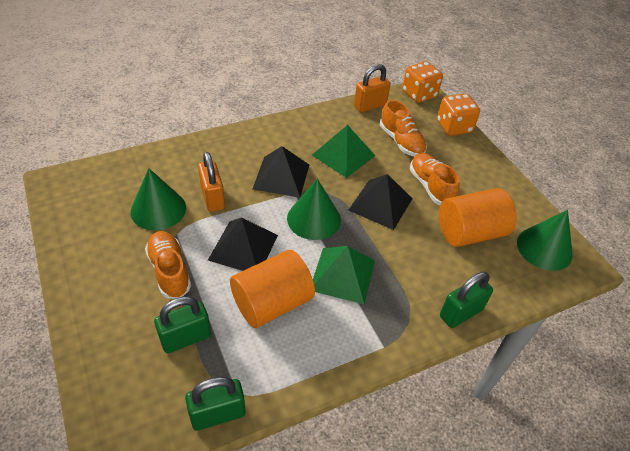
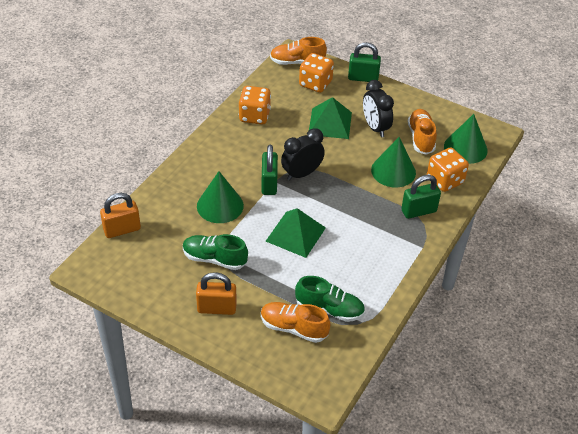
black clock: none = 0 -> [281,128,325,181] [363,80,394,138] = 2
black pyramid: [208,217,278,271] [253,146,309,198] [348,174,413,230] = 3 -> none = 0
green shoe: none = 0 -> [183,234,248,270] [295,276,365,322] = 2
orange cylinder: [230,250,315,328] [439,188,517,247] = 2 -> none = 0
orange dice: [402,61,443,103] [437,94,480,136] = 2 -> [239,86,271,125] [299,53,334,93] [427,148,469,192] = 3

